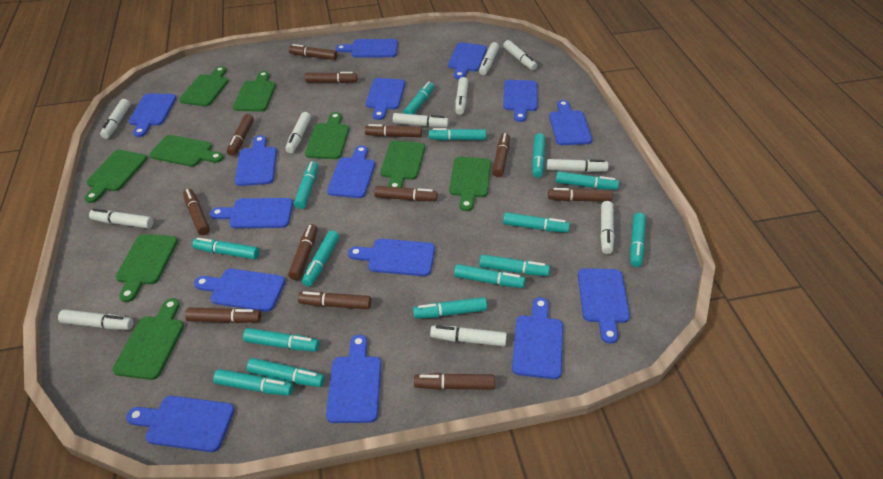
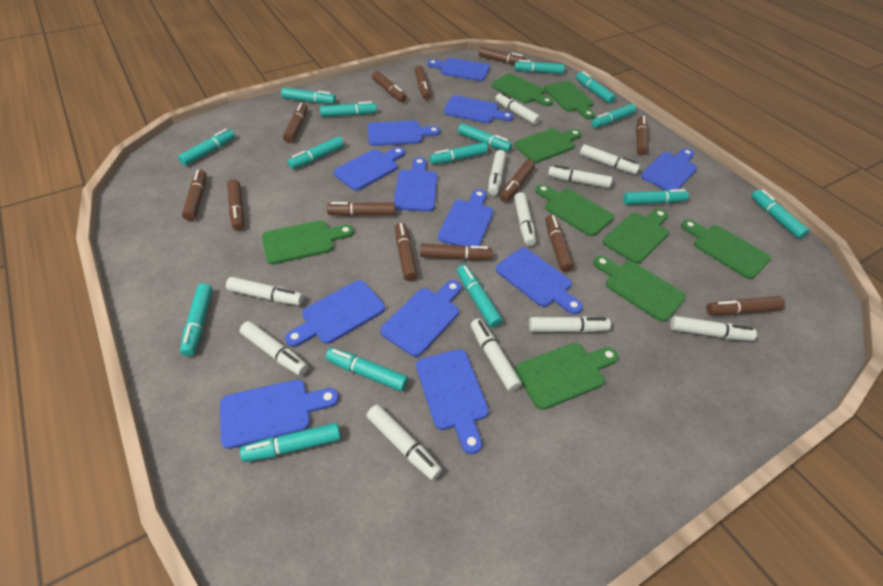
blue cutting board: [126,396,234,452] [129,93,176,137] [194,269,285,312] [210,198,293,228] [235,135,277,186] [326,334,381,423] [327,146,375,198] [336,39,398,58] [348,239,435,276] [366,78,405,120] [448,42,487,80] [503,80,537,122] [512,297,563,379] [549,100,592,145] [578,268,630,344] = 15 -> [220,380,339,449] [285,280,385,347] [334,147,405,191] [368,121,440,146] [380,280,462,357] [394,157,437,212] [416,349,489,454] [427,58,490,81] [438,189,493,246] [444,95,514,123] [496,248,583,314] [641,148,697,190] = 12
brown marker: [183,189,210,235] [185,308,261,323] [227,114,254,156] [288,224,318,280] [289,44,337,60] [298,291,371,309] [305,72,357,83] [365,124,422,137] [374,186,438,201] [414,373,495,390] [492,133,510,177] [548,188,613,202] = 12 -> [182,170,207,221] [227,179,244,231] [283,103,308,143] [327,202,395,216] [372,71,407,102] [395,222,418,281] [414,66,431,100] [420,244,493,260] [479,47,526,65] [500,160,535,202] [545,215,574,272] [636,116,649,156] [706,296,785,315] = 13

